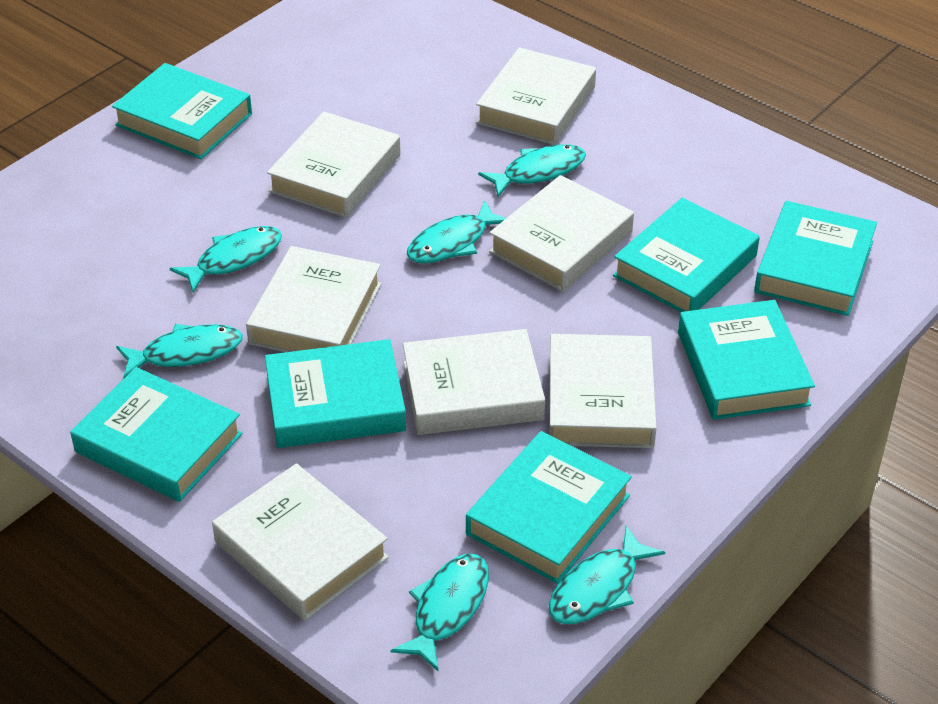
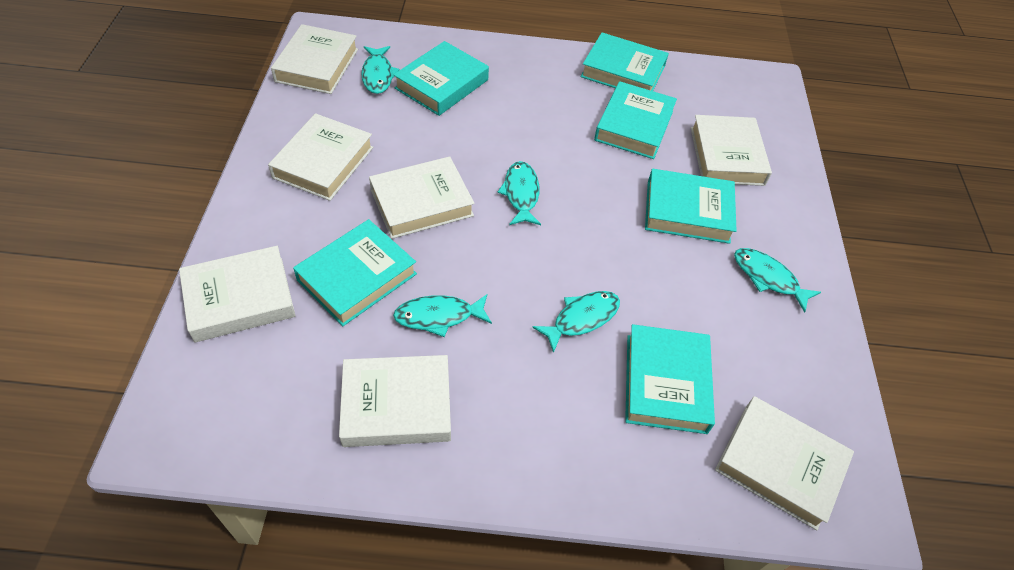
turquoise book: [70,367,242,502] [112,63,252,159] [265,339,406,448] [466,431,632,584] [613,198,760,312] [678,300,815,420] [754,201,877,316] = 7 -> [293,219,417,326] [394,41,489,116] [581,32,669,91] [594,81,677,159] [625,324,715,434] [645,169,737,244] = 6
turquoise fish: [116,324,243,378] [169,226,282,292] [391,554,489,672] [407,201,506,263] [478,144,586,197] [549,526,665,624] = 6 -> [361,46,399,94] [393,294,492,337] [498,161,541,225] [532,291,620,353] [734,248,821,313] = 5

